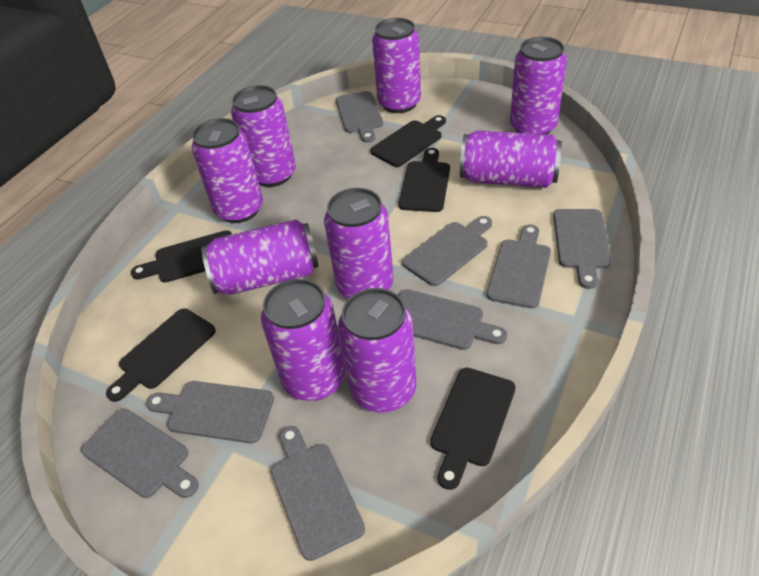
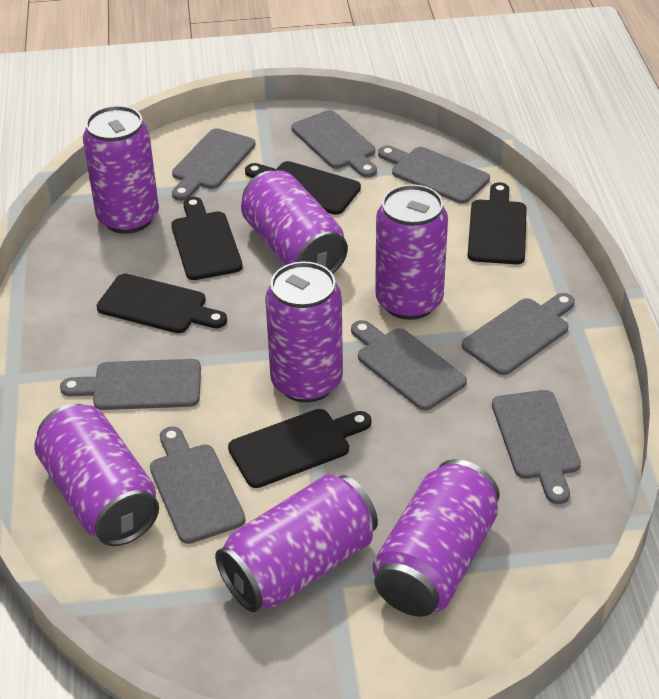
purple can: [192,118,263,223] [202,220,319,295] [231,85,296,187] [261,279,345,401] [324,188,394,299] [338,288,416,412] [372,18,421,113] [460,130,562,188] [510,37,567,134] = 9 -> [34,403,159,546] [83,105,159,234] [215,474,378,612] [241,170,348,274] [265,262,343,402] [373,459,500,617] [375,184,448,320] = 7

